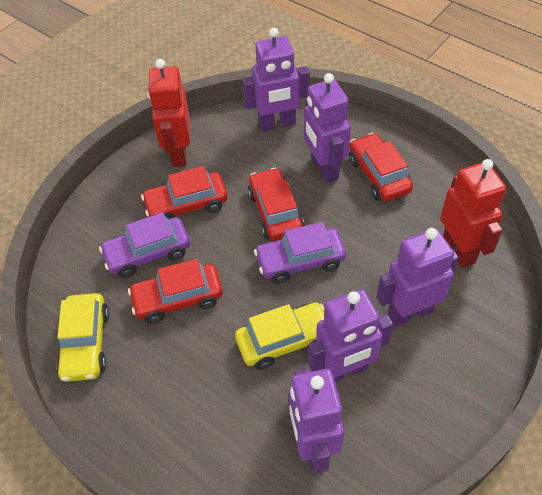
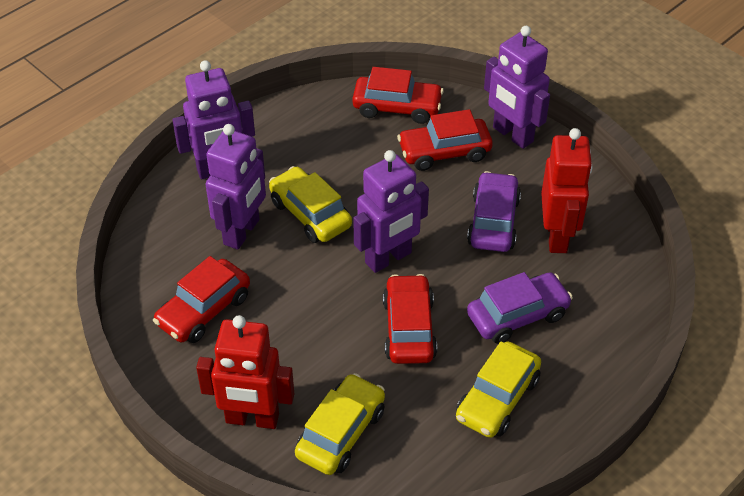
purple robot: [243,28,310,132] [289,369,344,473] [304,73,351,183] [308,289,393,382] [377,228,459,327] = 5 -> [172,60,255,179] [206,124,266,250] [353,150,429,273] [484,26,550,149] = 4
yellow car: [56,293,109,382] [235,302,324,369] = 2 -> [269,166,352,243] [295,373,385,475] [456,341,541,438] = 3

